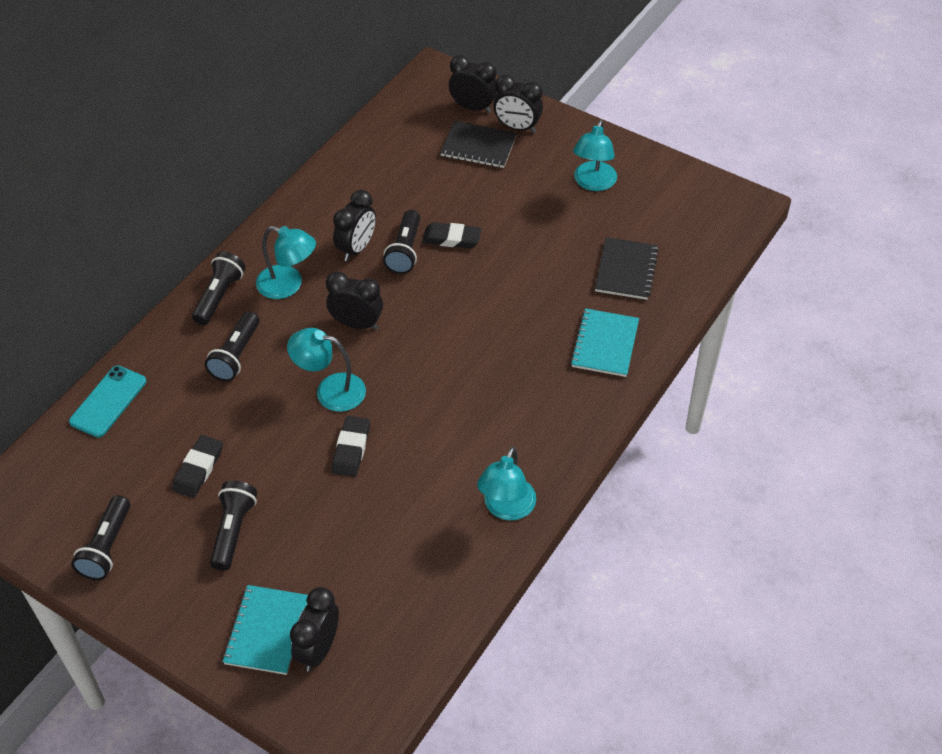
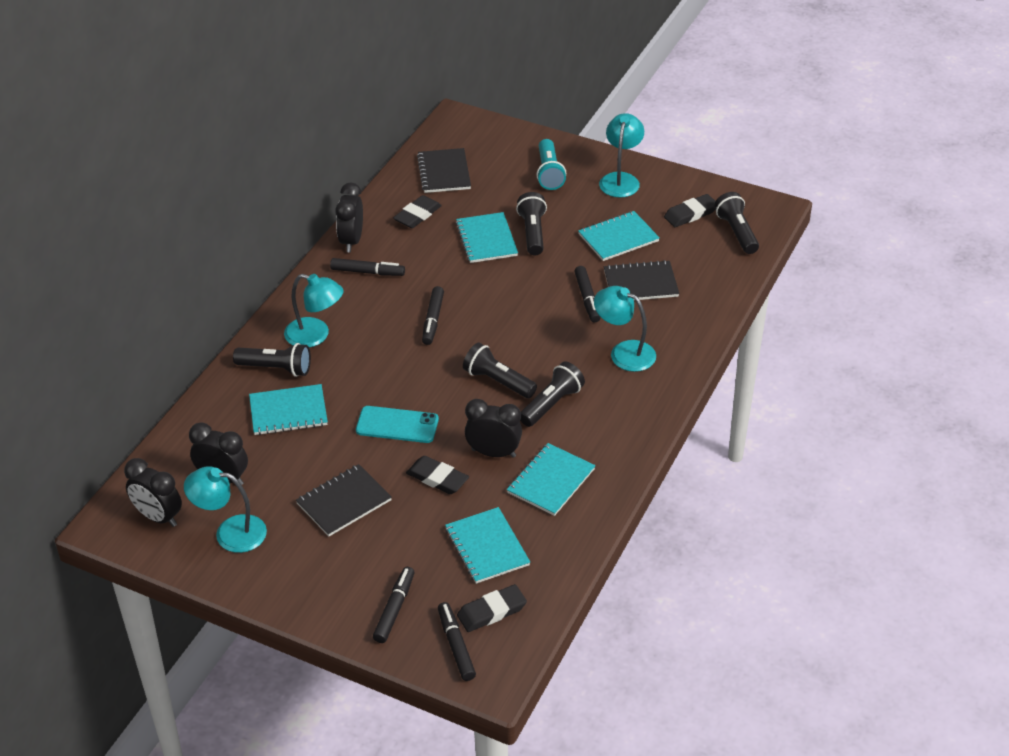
black clock: [290,587,339,672] [326,272,383,330] [333,190,376,261] [449,55,497,113] [493,75,543,133] = 5 -> [124,458,182,527] [189,422,248,485] [335,183,363,252] [465,399,522,458] = 4
black eraser: [172,435,223,498] [332,416,370,477] [422,222,482,248] = 3 -> [393,195,442,228] [406,456,469,494] [457,584,527,632] [664,194,716,227] = 4
black marker: none = 0 -> [330,258,405,276] [373,567,415,643] [422,286,444,345] [438,602,476,681] [574,266,601,322] = 5
black notebook: [440,121,517,168] [595,237,659,300] = 2 -> [296,464,392,536] [417,148,471,193] [604,260,679,300] = 3
turquoise flashlight: none = 0 -> [537,139,566,190] = 1
turquoise notebook: [223,585,308,675] [570,308,639,377] = 2 -> [249,384,328,435] [445,507,530,584] [456,212,518,263] [507,443,596,516] [578,211,660,261] = 5

